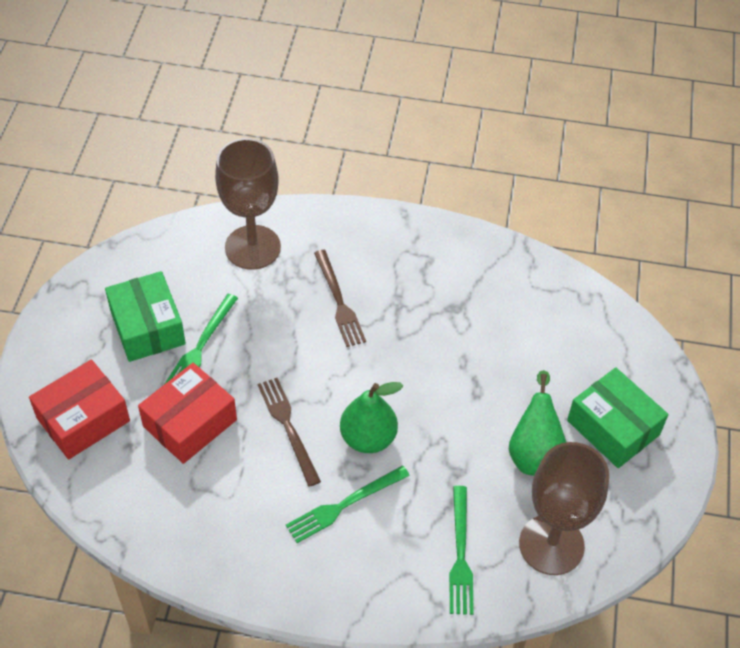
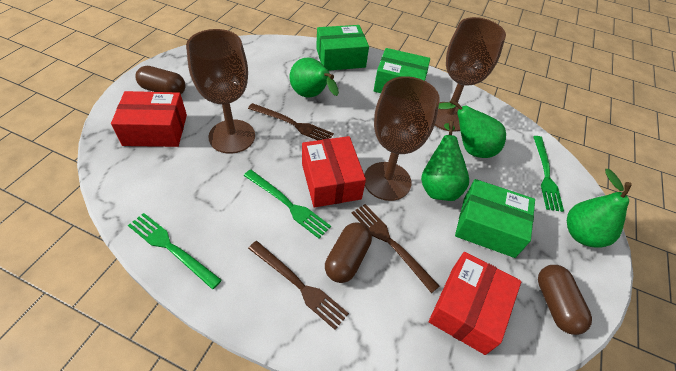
brown capsule: none = 0 -> [135,66,186,94] [325,222,372,283] [538,265,592,335] = 3
brown fork: [258,378,321,487] [314,250,366,347] = 2 -> [248,103,334,140] [248,241,349,330] [352,204,440,293] = 3
brown goblet: [215,138,281,270] [519,442,609,575] = 2 -> [186,29,255,154] [364,76,440,201] [435,17,506,132] = 3
green box: [105,271,186,362] [567,367,668,468] = 2 -> [316,25,369,71] [374,48,430,93] [455,179,535,258] = 3
green pear: [340,382,403,453] [509,370,566,476] = 2 -> [289,57,339,98] [421,121,469,201] [438,99,506,158] [567,169,632,248] = 4
red box: [29,360,130,459] [138,363,237,464] = 2 -> [111,91,187,147] [302,136,366,207] [429,252,521,355] = 3

